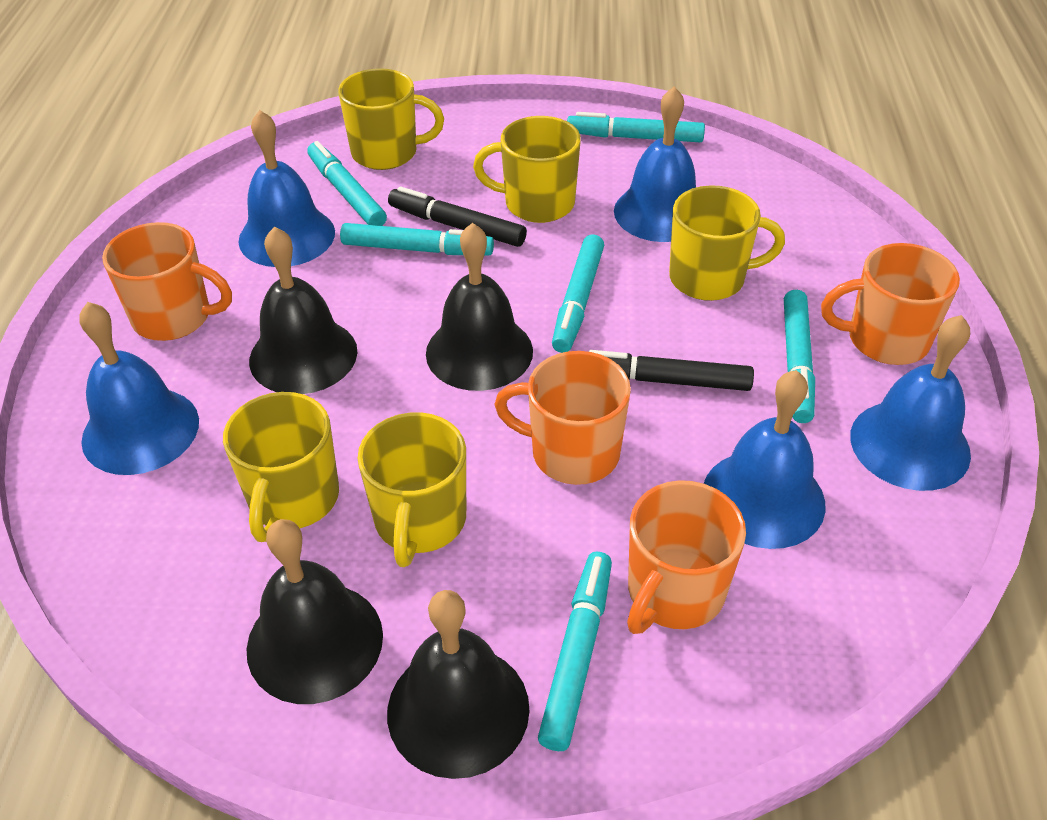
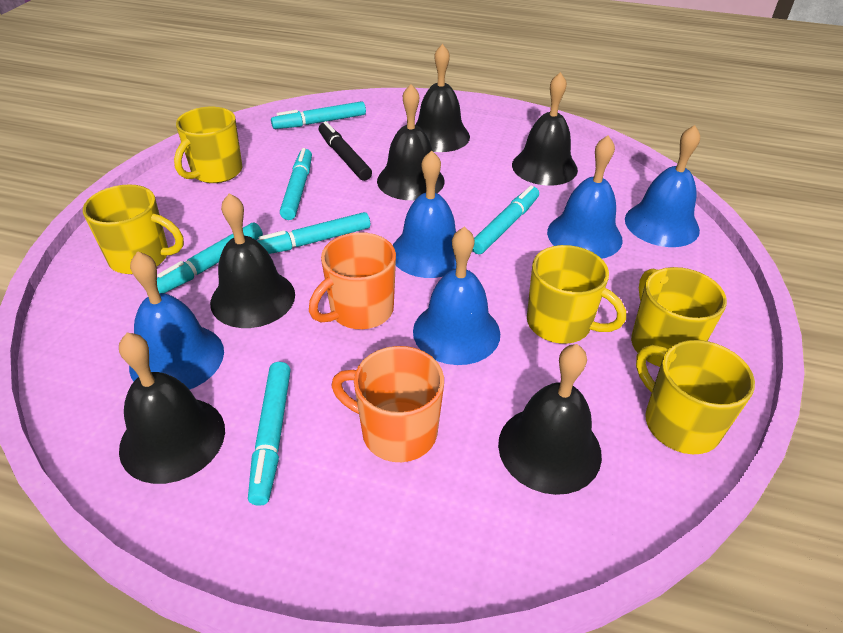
black bell: [247,519,383,704] [249,227,357,394] [387,590,530,779] [426,223,533,391] = 4 -> [119,333,225,484] [210,193,295,328] [377,84,444,200] [415,44,470,152] [498,344,602,495] [512,72,578,186] = 6
black marker: [388,186,527,247] [589,350,754,391] = 2 -> [319,121,372,181] = 1
orange mug: [102,222,232,341] [494,351,631,485] [627,480,746,634] [821,243,960,365] = 4 -> [309,232,396,329] [331,346,444,462] = 2

